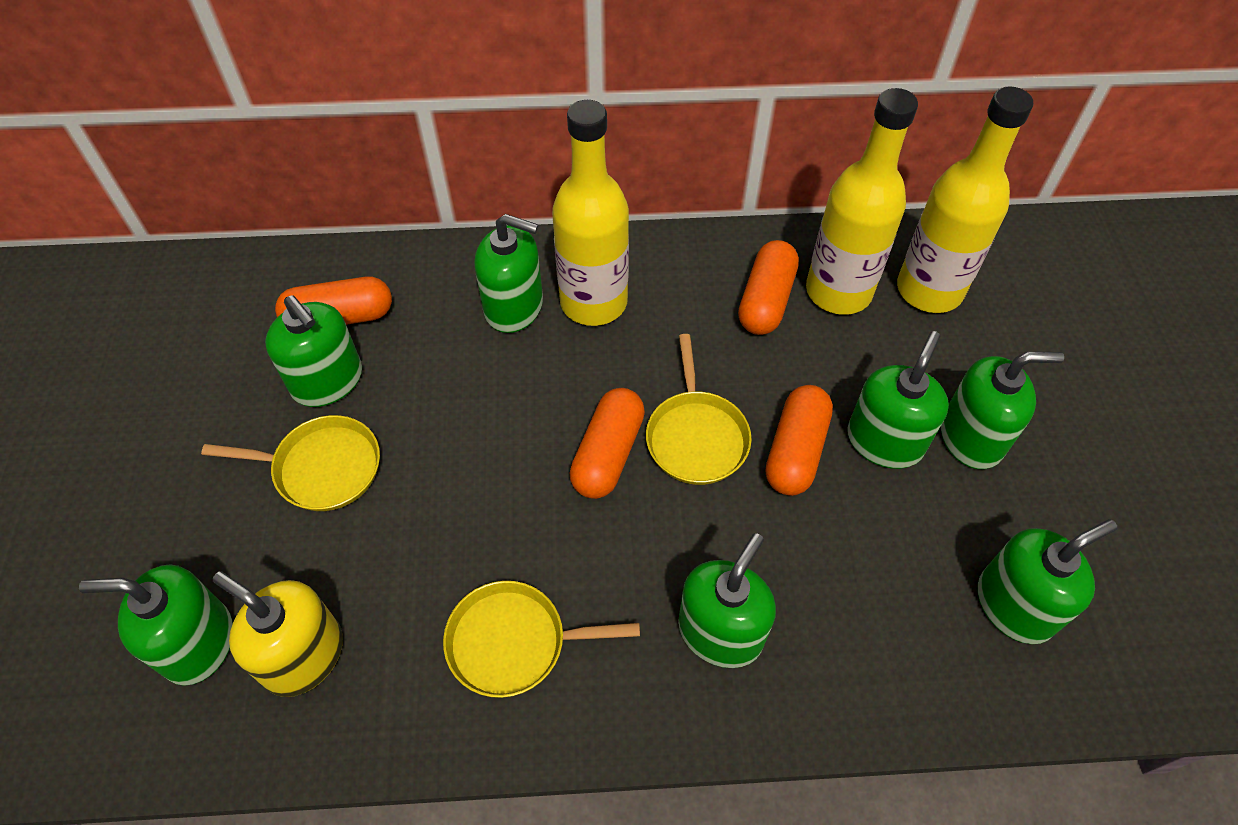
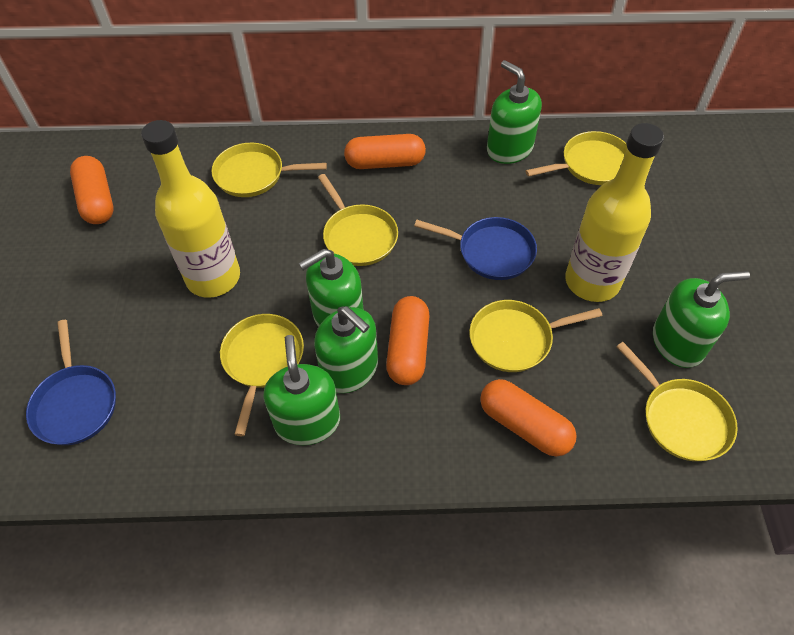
blue pan: none = 0 -> [26,320,116,445] [414,217,537,280] = 2
green soap dispenser: [79,564,233,686] [265,295,362,407] [474,214,543,333] [678,533,776,668] [847,331,949,469] [941,352,1064,469] [978,519,1117,644] = 7 -> [263,335,340,445] [299,249,364,327] [314,306,378,393] [487,60,542,164] [653,271,750,368] = 5
yellow bottle: [552,100,629,326] [806,88,918,315] [897,86,1033,313] = 3 -> [141,120,240,298] [565,123,664,302] = 2
yellow pan: [201,415,380,511] [443,581,640,698] [646,334,752,485] = 3 -> [211,143,327,197] [220,314,304,436] [318,174,398,266] [469,300,602,372] [525,131,627,185] [616,342,738,461] = 6
yellow soap dispenser: [213,571,343,697] = 1 -> none = 0

